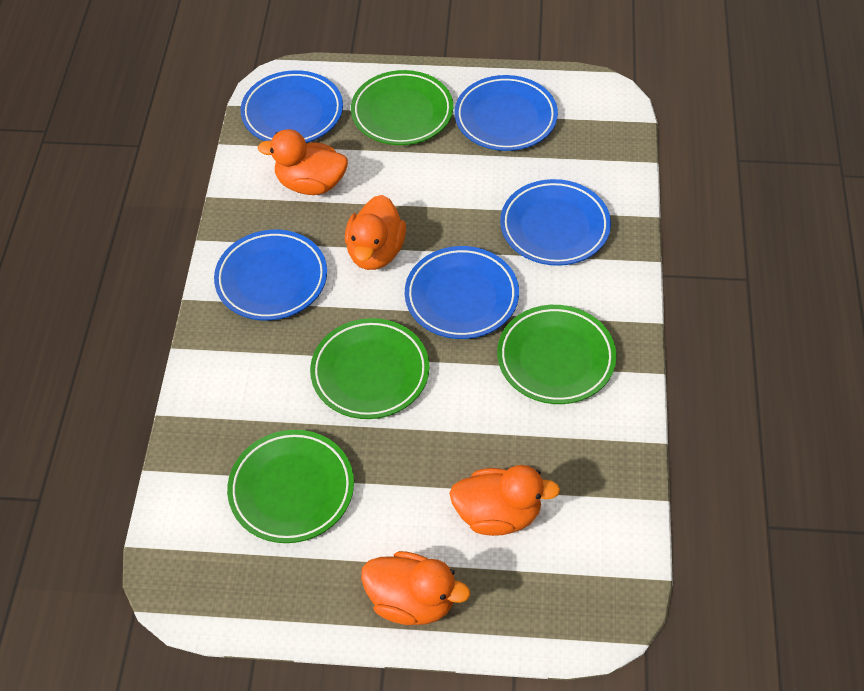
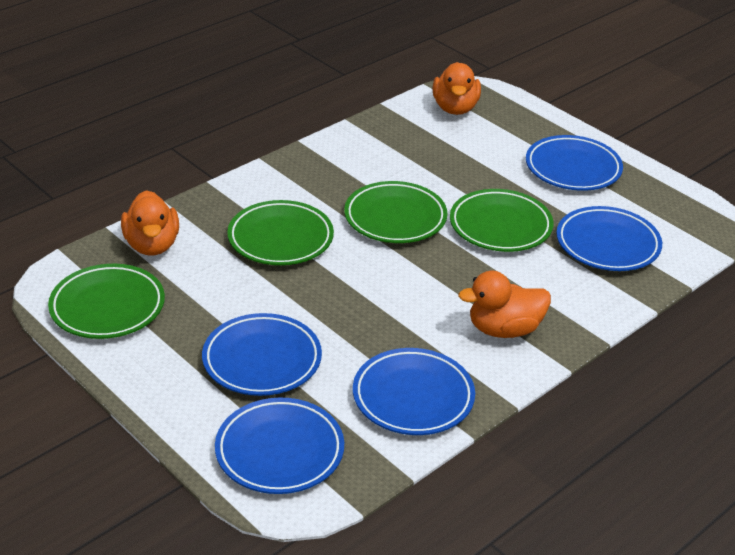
orange duck: [258,129,348,195] [345,195,406,270] [361,551,470,625] [449,465,560,536] = 4 -> [121,190,179,256] [433,62,481,115] [458,271,551,338] = 3

